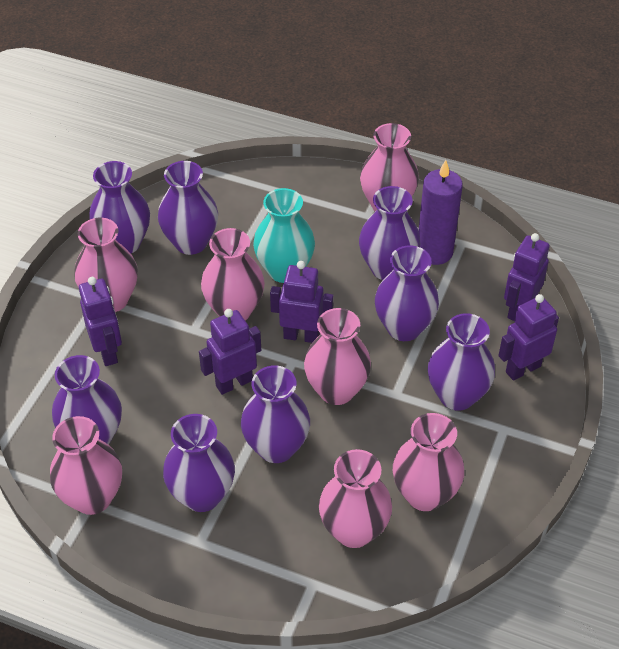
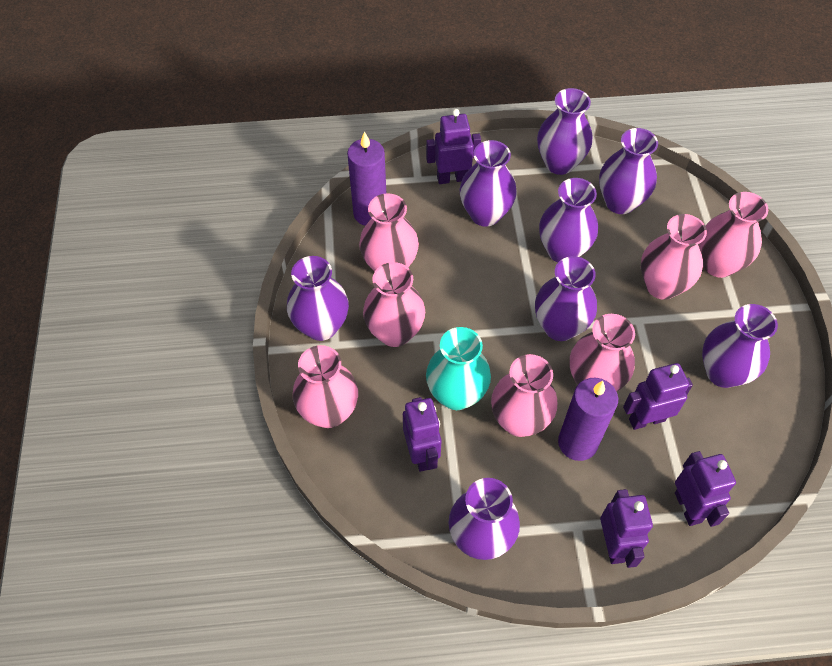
purple candle: [418,160,463,265] = 1 -> [347,131,386,226] [558,378,618,461] = 2

